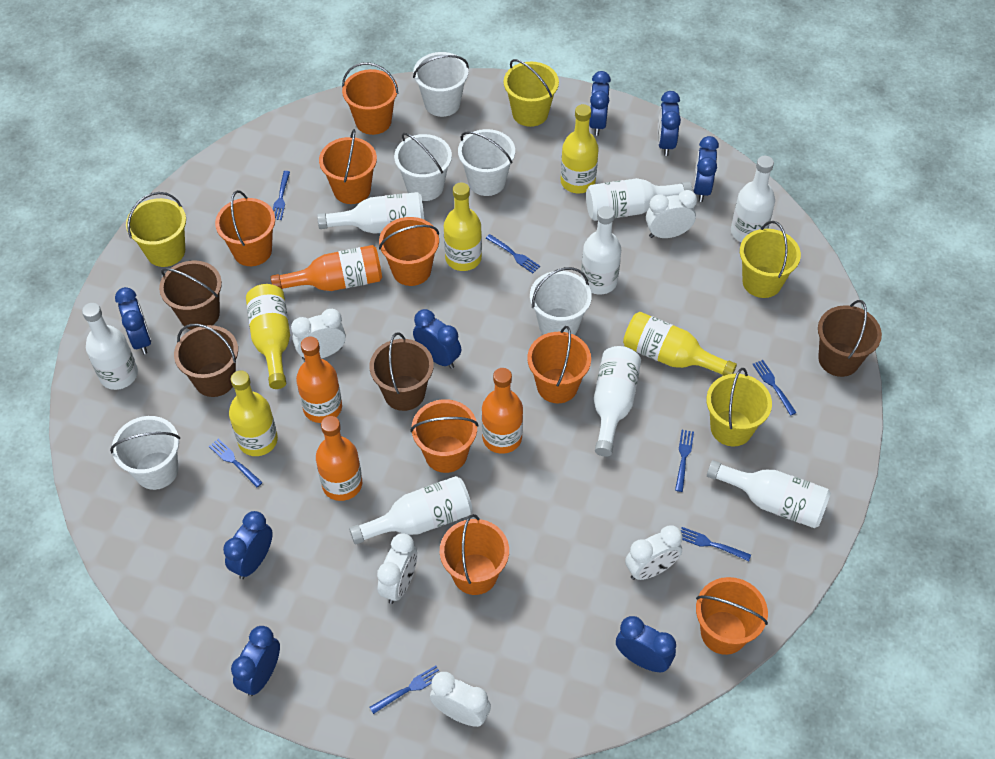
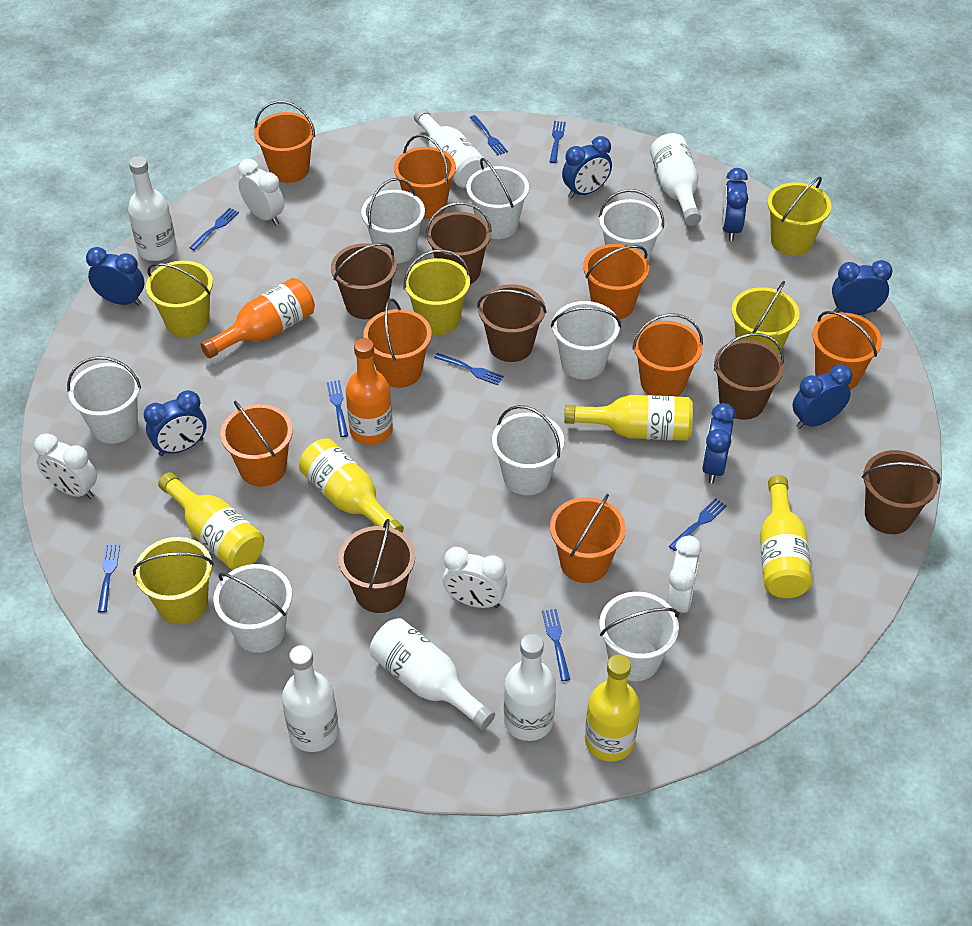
blue clock: [115,287,151,354] [223,511,273,579] [231,626,280,696] [413,309,461,369] [589,71,611,136] [616,616,676,672] [657,91,681,156] [693,136,719,202] = 8 -> [86,247,144,306] [144,390,207,456] [562,136,612,199] [702,403,736,483] [721,168,748,241] [792,364,852,429] [832,260,892,315] = 7
blue fork: [209,439,263,487] [273,171,290,220] [370,666,439,714] [486,234,540,273] [675,430,694,492] [681,527,751,561] [752,360,797,416] = 7 -> [98,544,120,613] [189,208,239,251] [327,380,348,437] [434,353,504,385] [470,115,508,155] [542,609,570,681] [550,121,566,163] [669,498,727,551] = 8
brown bucket: [159,260,222,330] [174,324,238,397] [370,332,434,411] [818,300,882,377] = 4 -> [331,243,397,319] [338,519,415,613] [426,202,492,284] [477,284,547,362] [714,333,784,420] [862,450,941,534] = 6
orange bottle: [271,245,382,291] [296,337,342,423] [316,416,362,501] [482,368,523,454] = 4 -> [201,278,315,359] [346,338,393,445] = 2
white bottle: [82,303,138,390] [317,192,424,234] [349,476,473,545] [581,206,621,295] [586,178,693,221] [594,346,641,457] [707,460,831,528] [731,156,775,242] = 8 -> [128,156,177,261] [282,645,339,752] [370,618,495,730] [414,108,487,188] [504,634,556,741] [650,133,701,226] = 6
white bucket: [110,416,180,490] [394,133,452,201] [413,52,469,117] [458,129,515,196] [530,267,592,335] = 5 -> [67,356,141,444] [213,564,292,653] [361,178,425,264] [466,158,529,239] [492,405,564,495] [551,301,621,379] [599,189,664,262] [599,592,679,681] = 8
white clock: [291,309,346,360] [377,534,417,604] [430,672,491,727] [625,526,683,580] [646,190,697,238] = 5 -> [34,433,97,499] [238,159,284,225] [442,547,507,608] [666,536,701,617] = 4
yellow bucket: [126,192,186,267] [504,59,559,127] [706,368,772,447] [740,221,801,298] = 4 -> [133,537,214,624] [146,261,213,337] [404,249,470,335] [731,281,800,355] [767,177,832,256] = 5

